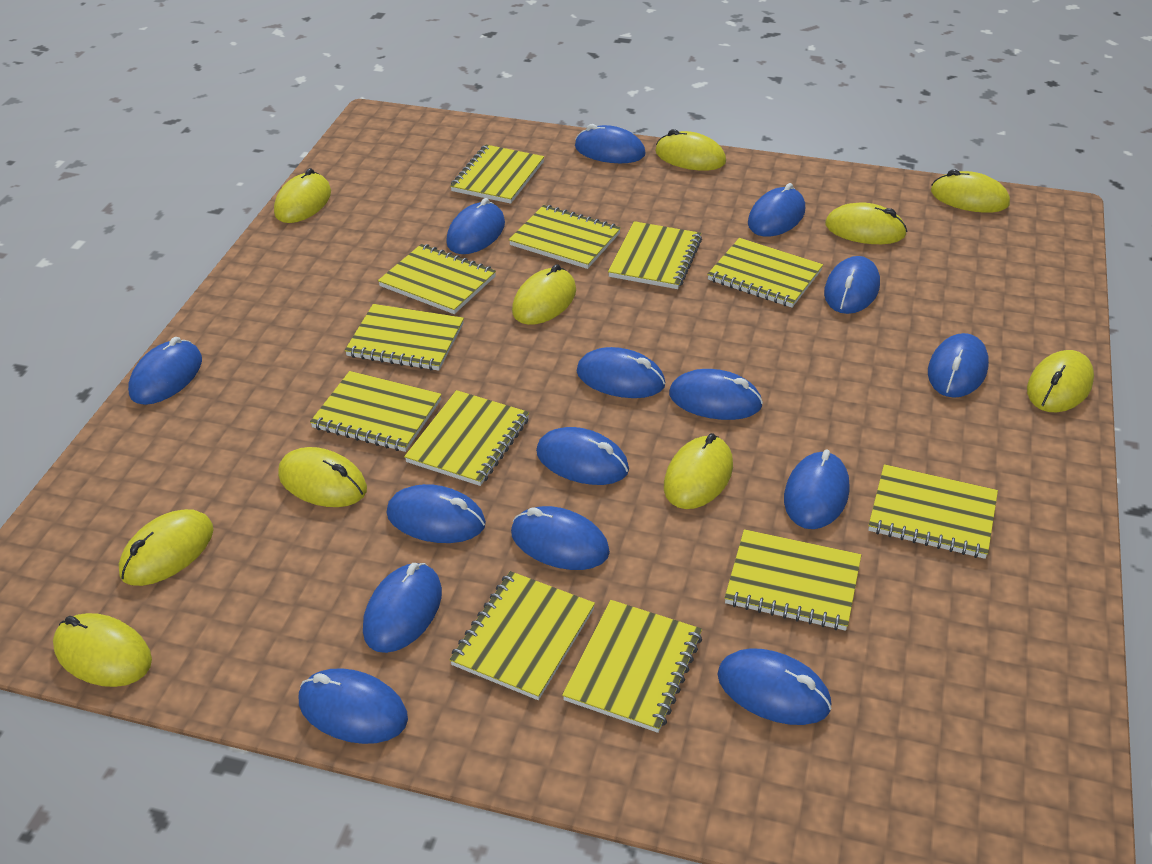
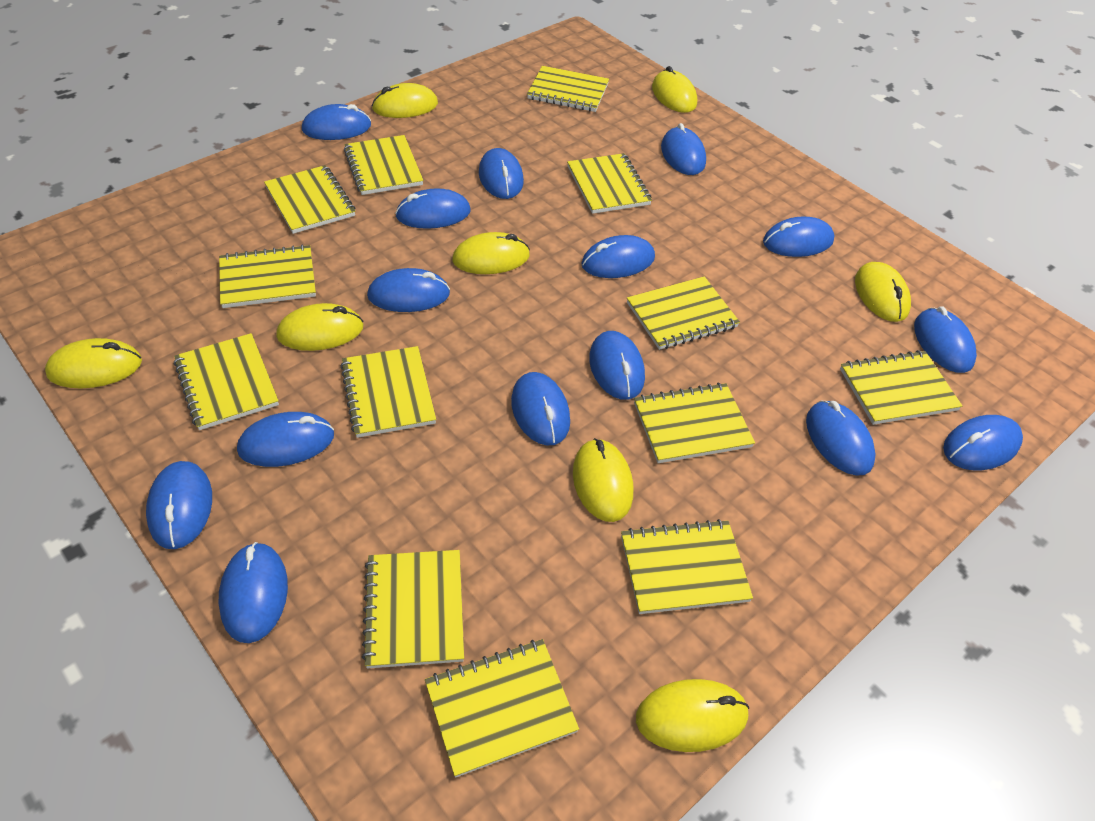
yellow mouse: [53,613,152,687] [119,509,213,586] [274,168,331,223] [278,447,367,507] [512,264,576,325] [655,129,726,171] [664,433,733,509] [825,203,907,244] [931,169,1010,213] [1027,350,1094,412] = 10 -> [45,338,142,389] [276,303,363,351] [372,83,438,118] [452,232,530,274] [573,438,633,522] [636,679,749,752] [652,66,697,113] [855,262,911,322] = 8
yellow notebook: [310,371,442,452] [345,304,464,371] [378,244,496,314] [404,390,529,486] [449,571,595,700] [450,145,544,204] [509,205,621,269] [562,600,702,733] [608,221,702,289] [707,238,823,308] [725,529,861,631] [868,464,998,559] = 12 -> [174,333,279,430] [219,244,316,308] [264,165,355,234] [340,346,436,438] [344,135,424,195] [362,550,464,668] [425,639,579,778] [527,66,609,112] [567,153,652,214] [621,519,753,614] [627,276,740,350] [634,383,755,463] [840,350,962,425] = 13

